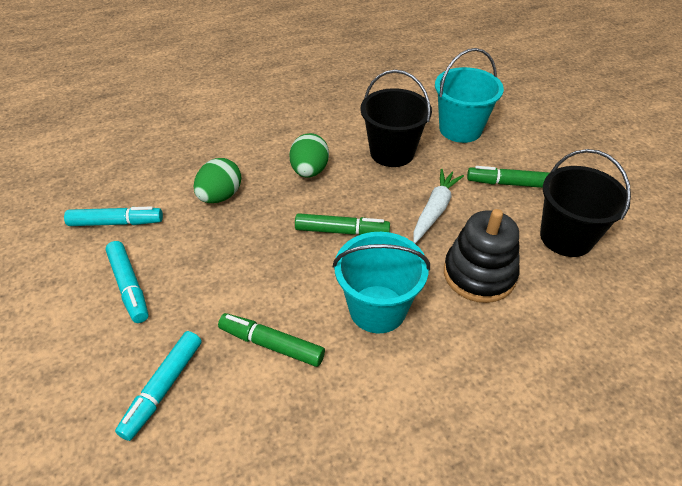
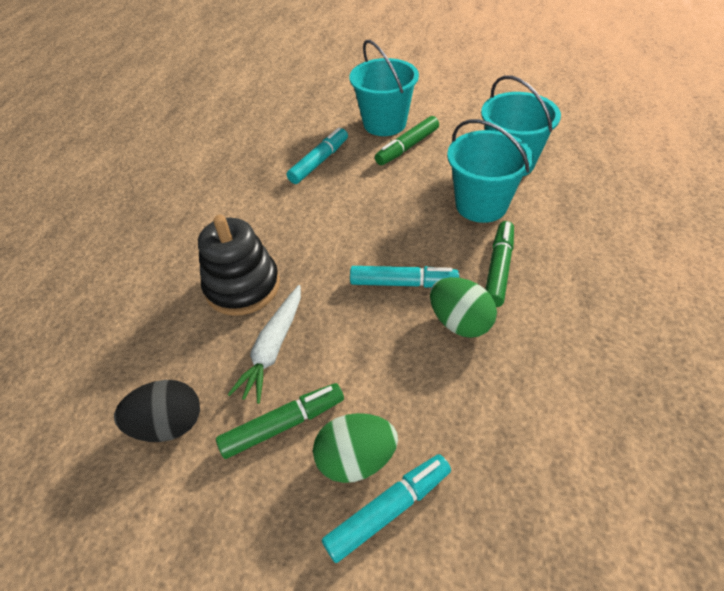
black bucket: [360,70,432,167] [540,149,631,257] = 2 -> none = 0
black egg: none = 0 -> [114,380,200,442] = 1
turquoise bucket: [333,232,430,333] [435,48,504,143] = 2 -> [349,40,419,136] [447,119,533,223] [481,75,561,176] = 3

